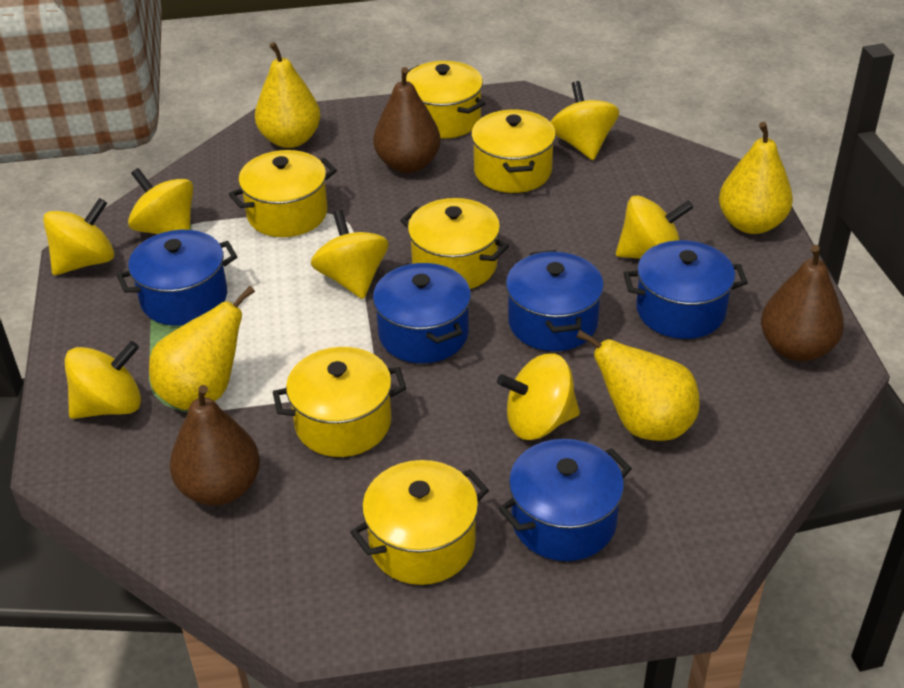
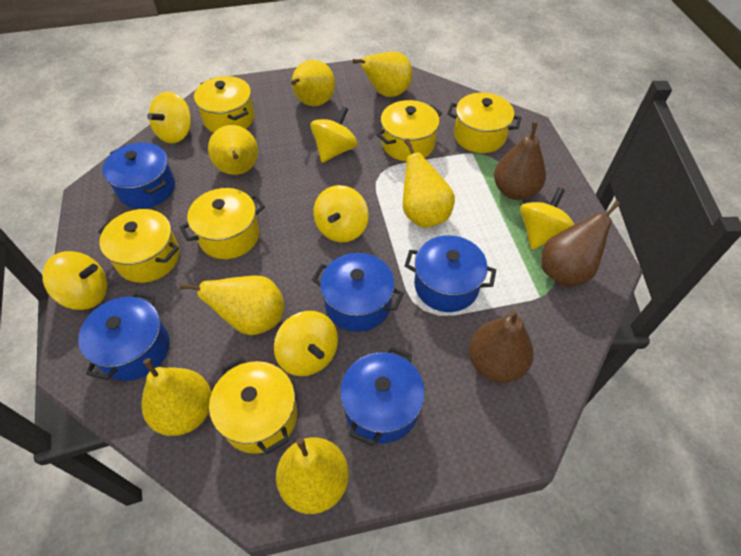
yellow pear: [149,286,255,410] [255,42,321,148] [576,330,700,441] [719,122,793,234] = 4 -> [141,358,212,436] [179,276,284,335] [208,125,258,175] [276,437,349,514] [291,60,335,106] [352,51,412,97] [403,139,455,228] = 7
yellow spinning top: [43,198,114,275] [65,341,141,419] [128,168,193,234] [311,210,389,299] [497,353,580,440] [551,81,619,160] [616,195,694,259] = 7 -> [42,251,107,310] [147,91,191,143] [274,311,338,376] [310,106,358,163] [313,185,369,242] [520,187,575,250] = 6

